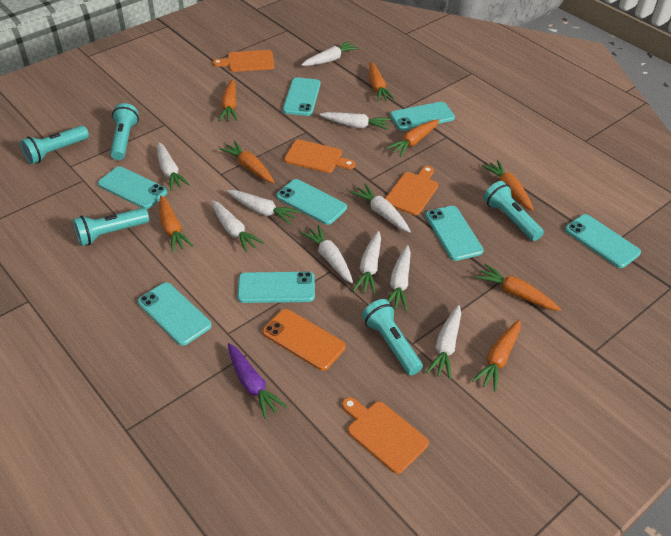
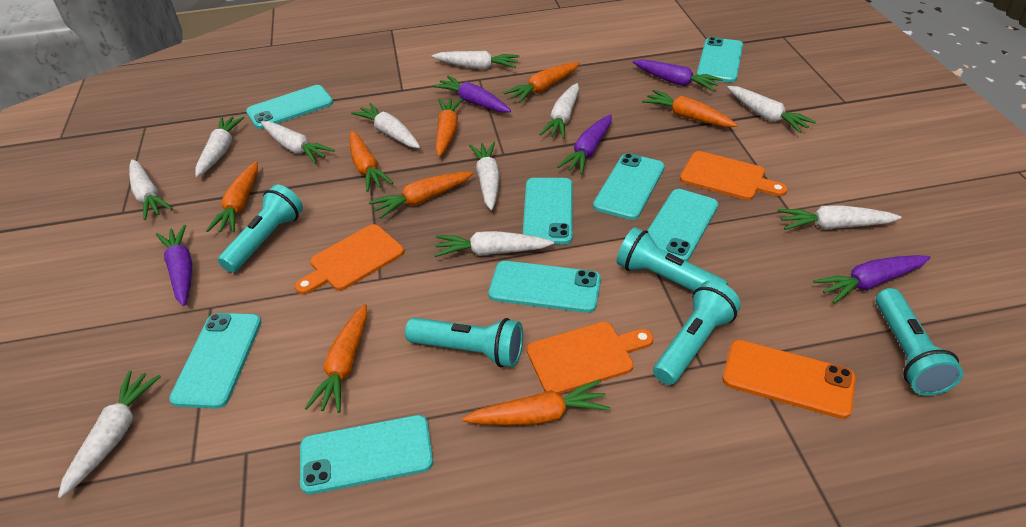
orange cutting board: [213,50,274,72] [284,140,355,173] [342,397,429,474] [385,166,438,215] = 4 -> [295,224,404,294] [527,322,654,394] [680,151,787,200] = 3
purple carrot: [228,343,287,419] = 1 -> [156,225,192,306] [432,76,511,112] [557,114,612,174] [632,59,723,91] [814,255,931,304] = 5
white carrot: [157,142,190,191] [211,200,264,252] [227,190,300,224] [301,41,359,66] [301,225,353,283] [320,112,391,130] [350,184,411,233] [353,231,381,294] [388,245,411,311] [426,305,461,379] = 10 -> [58,370,161,498] [129,159,173,220] [195,116,245,177] [261,121,335,163] [351,103,420,148] [432,51,520,69] [434,231,554,257] [469,142,500,210] [539,83,579,139] [727,86,816,133] [778,205,901,230] = 11

